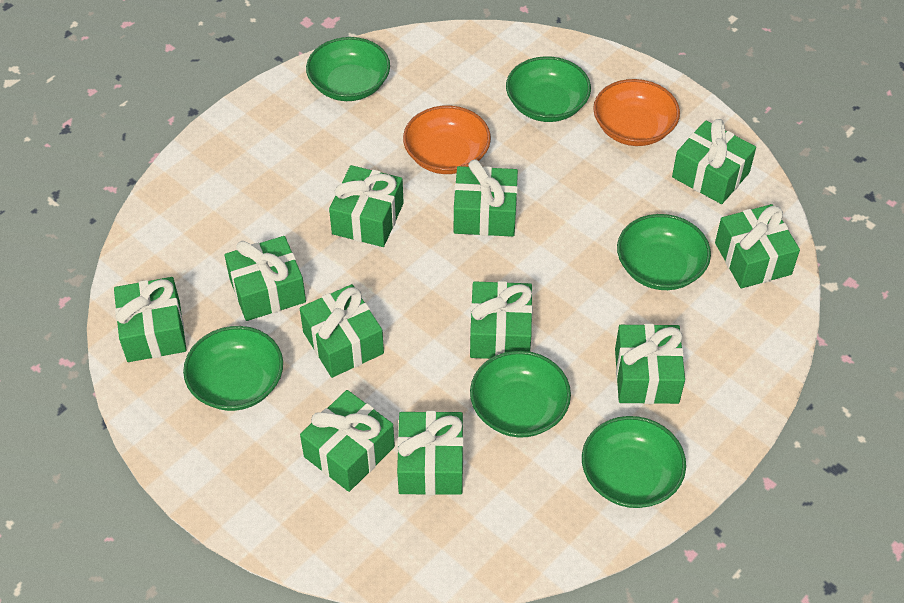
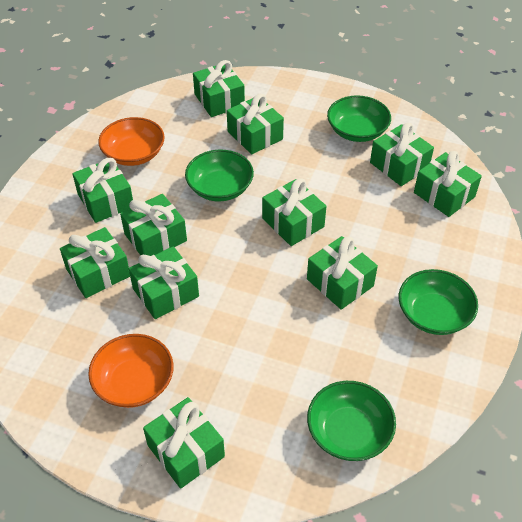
green bowl: [183,326,283,411] [306,37,390,101] [470,351,571,438] [506,56,591,122] [582,416,686,508] [617,214,711,290] = 6 -> [185,150,254,201] [307,381,396,461] [327,95,391,142] [399,269,478,335] = 4

